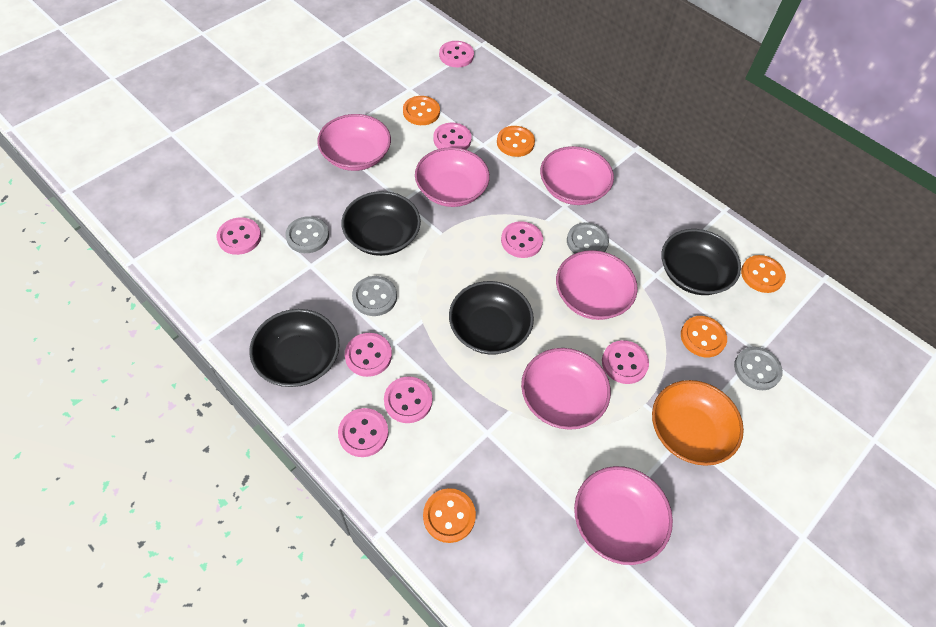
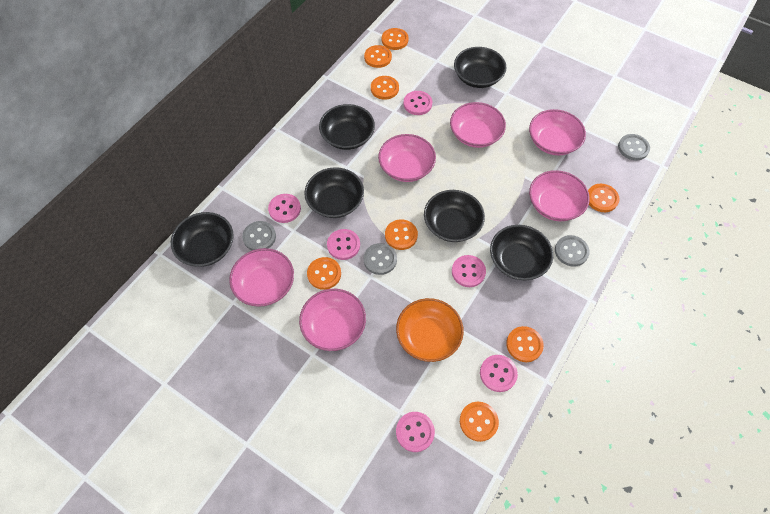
black bowl: [249,309,339,387] [341,191,421,256] [449,281,534,355] [661,229,741,295] = 4 -> [171,212,234,267] [304,167,364,218] [319,104,375,150] [424,190,485,242] [454,47,507,88] [490,225,553,280] = 6
orange button: [403,96,440,125] [423,488,476,543] [497,126,535,157] [681,316,727,357] [741,255,786,293] = 5 -> [307,257,341,290] [364,45,392,68] [371,76,399,100] [382,28,409,50] [385,219,418,250] [460,402,499,442] [506,326,544,362] [588,184,619,212] = 8
pink button: [216,217,261,255] [338,408,388,457] [345,333,392,377] [384,376,432,423] [433,123,471,150] [439,41,474,67] [501,221,543,258] [602,340,649,384] = 8 -> [268,194,301,223] [327,229,360,260] [396,412,435,452] [403,91,432,115] [452,255,486,287] [480,355,518,392] = 6

